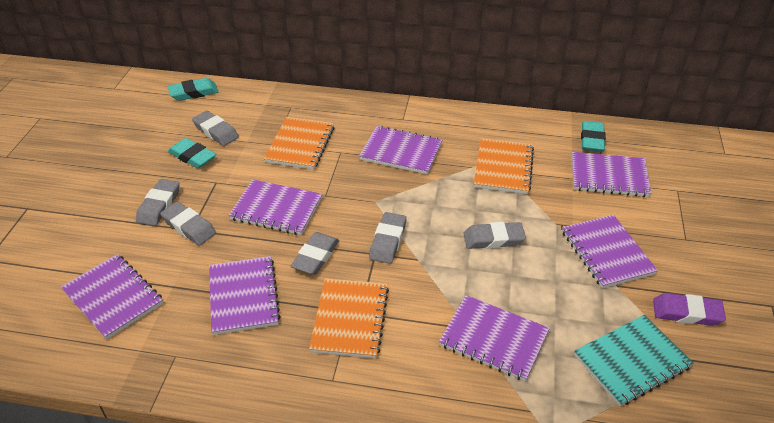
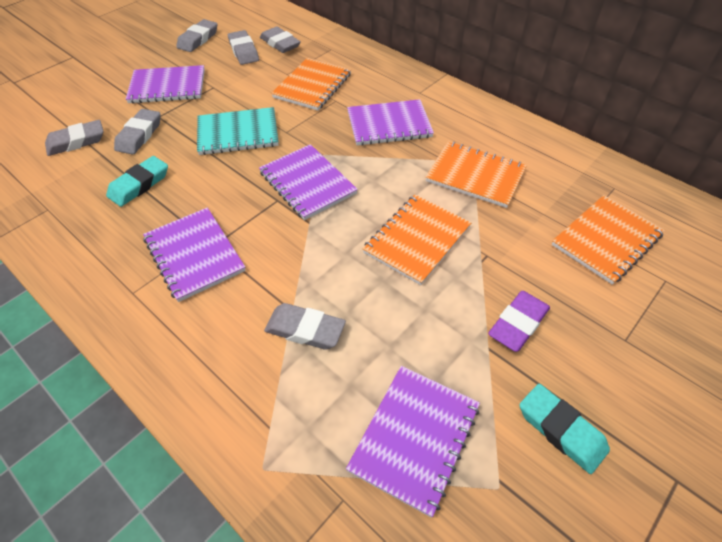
orange notebook: [264,117,334,169] [309,278,389,358] [474,138,534,194] = 3 -> [271,58,351,111] [362,195,472,285] [425,141,527,208] [552,195,665,285] = 4
purple notebook: [61,254,163,340] [209,256,281,335] [228,179,322,235] [359,126,442,174] [439,295,550,381] [562,215,658,288] [572,152,651,197] = 7 -> [126,65,205,104] [143,208,246,302] [259,144,358,220] [346,366,480,518] [347,99,434,146] = 5
turquoise eraser: [168,78,219,101] [168,138,216,168] [581,121,606,152] = 3 -> [106,156,168,207] [519,384,610,474] = 2

